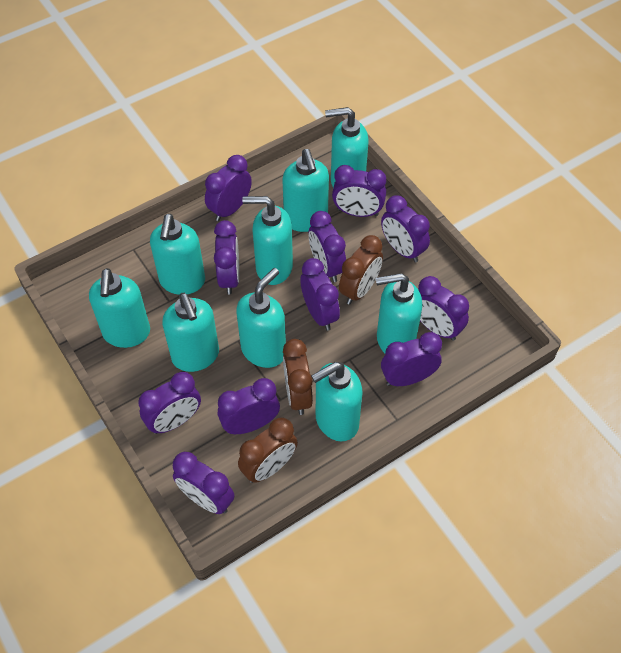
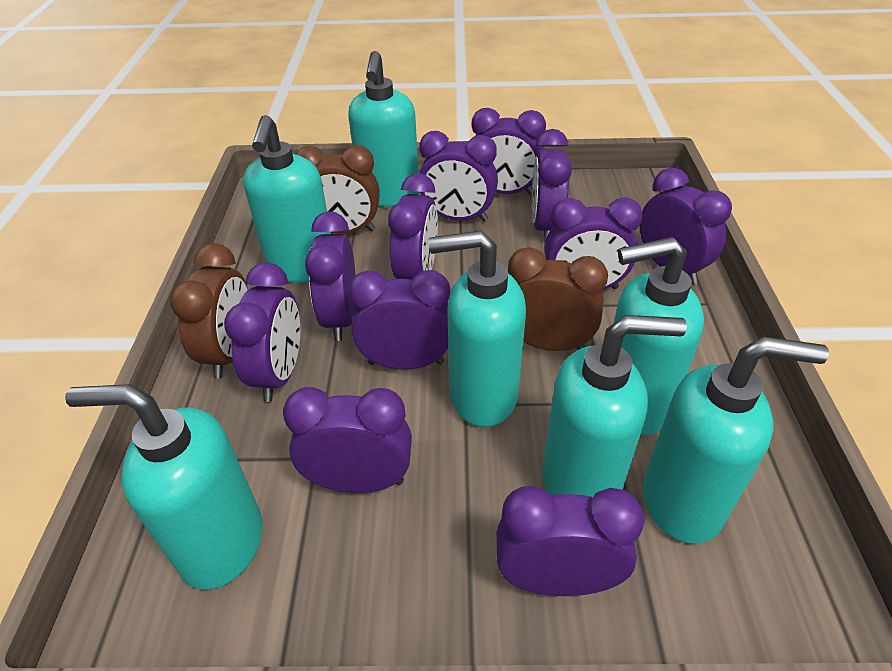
turquoise soap dispenser: [89,268,150,348] [150,214,205,295] [162,293,219,372] [236,268,286,368] [242,196,293,285] [282,149,329,232] [311,362,363,441] [325,107,368,188] [376,273,422,353] = 9 -> [65,384,262,589] [243,115,331,283] [348,51,419,207] [429,230,526,427] [542,315,687,497] [613,237,704,435] [643,337,829,544] = 7

